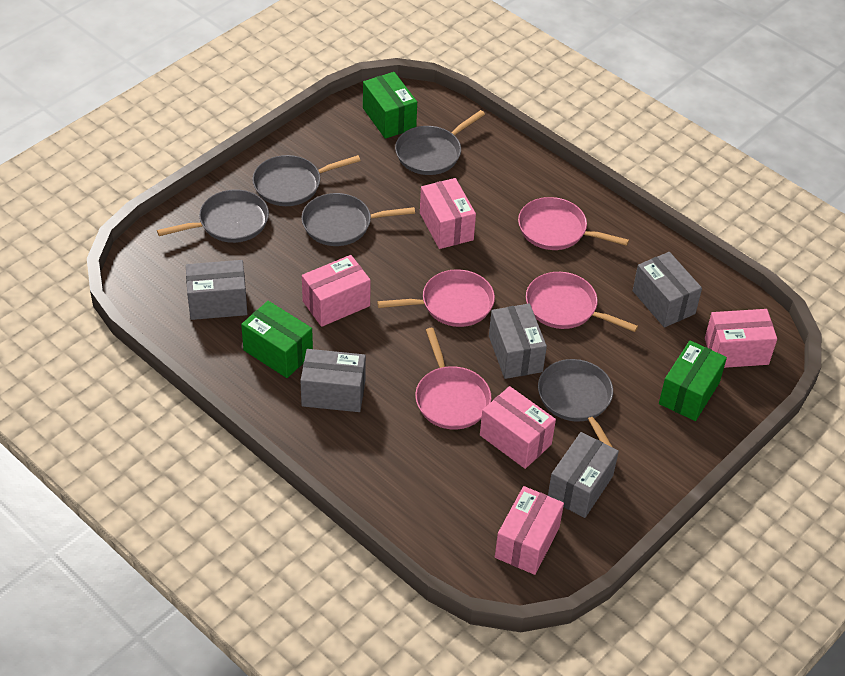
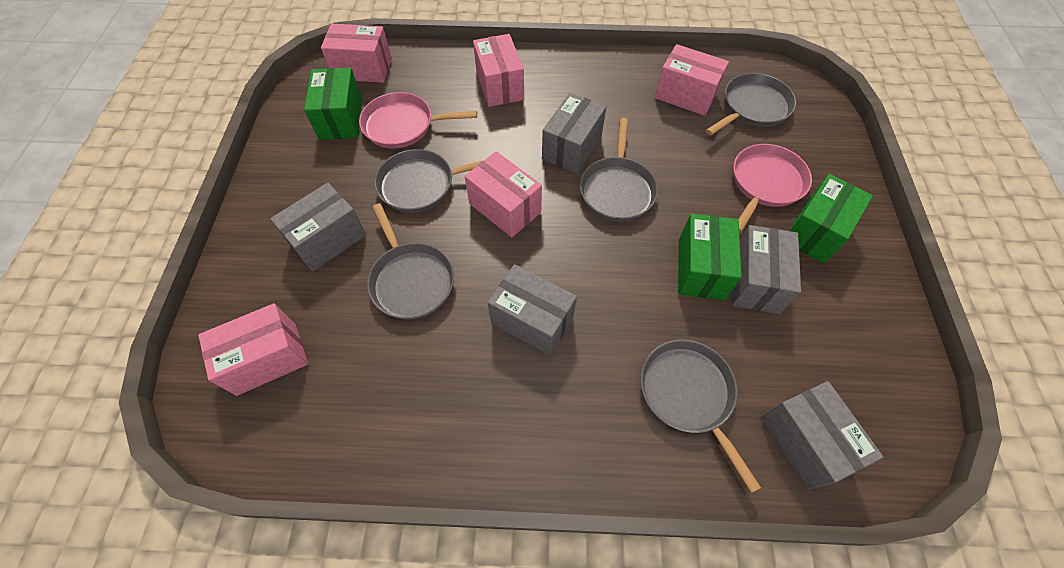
pink pan: [377,269,495,327] [415,328,491,430] [518,197,629,250] [526,272,638,332] = 4 -> [359,92,477,149] [733,144,812,233] = 2

